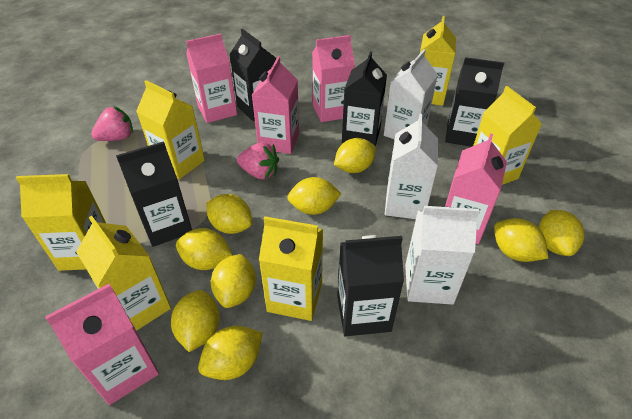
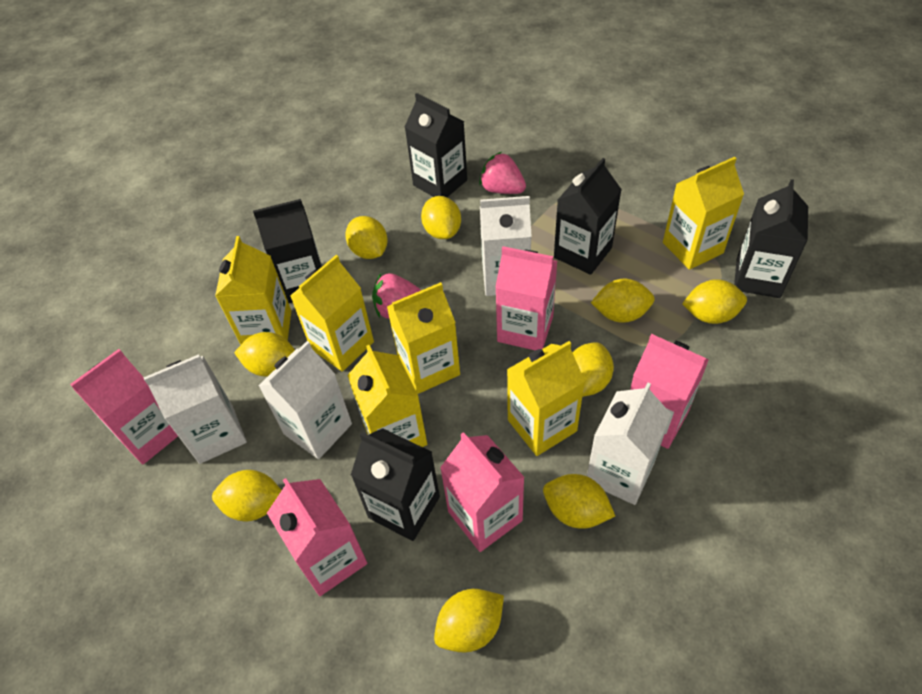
white carton: [384,49,438,139] [385,114,438,219] [405,206,480,305] = 3 -> [143,354,247,464] [258,341,352,459] [480,196,532,296] [587,382,671,505] = 4

